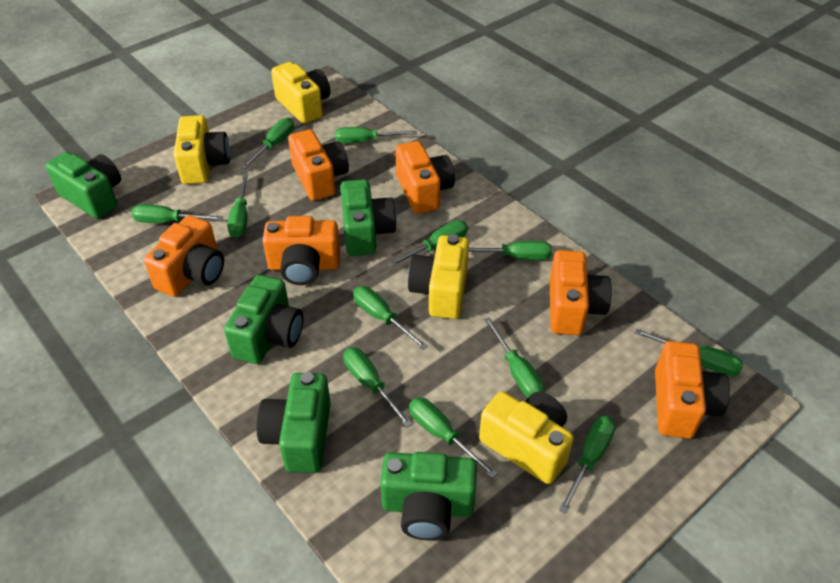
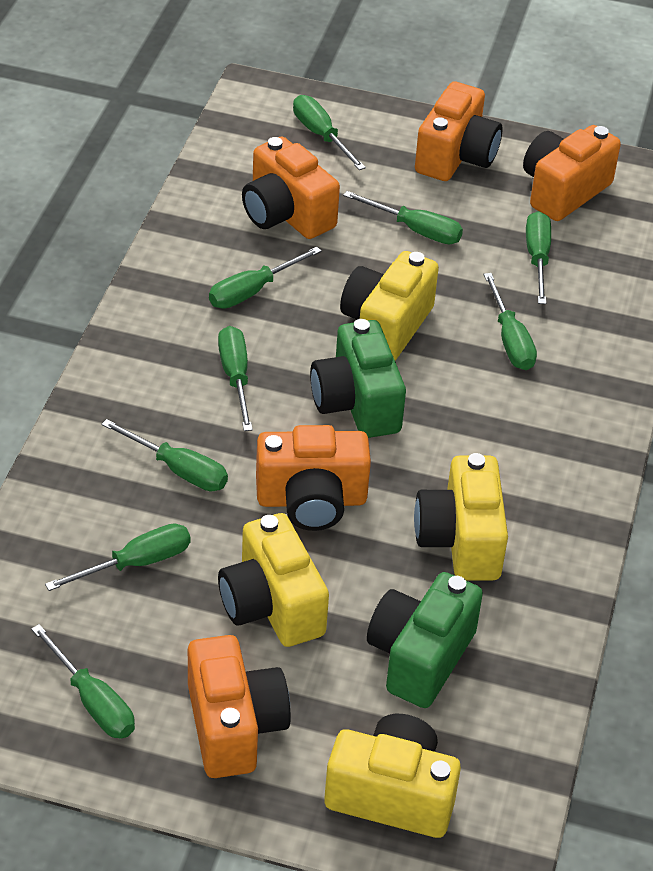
green camera: [46,152,121,219] [224,275,303,364] [257,372,331,473] [340,179,397,256] [380,452,477,540] = 5 -> [310,319,406,438] [367,572,483,708] = 2
green screwdriver: [131,204,223,223] [227,174,248,238] [241,118,294,169] [335,127,417,144] [343,347,412,427] [353,286,428,350] [388,220,468,267] [409,398,498,478] [469,241,552,260] [484,317,544,398] [559,416,615,514] [635,329,743,376] = 12 -> [31,624,135,739] [45,523,190,591] [101,419,228,491] [209,247,322,309] [218,326,253,431] [293,95,366,170] [343,191,463,244] [484,273,537,370] [526,211,551,304] = 9
orange camera: [144,215,224,297] [262,216,340,285] [288,130,349,201] [395,141,455,214] [550,250,612,335] [655,341,730,439] = 6 -> [188,635,291,778] [242,136,340,239] [256,425,371,531] [415,82,503,181] [523,125,621,221] = 5

